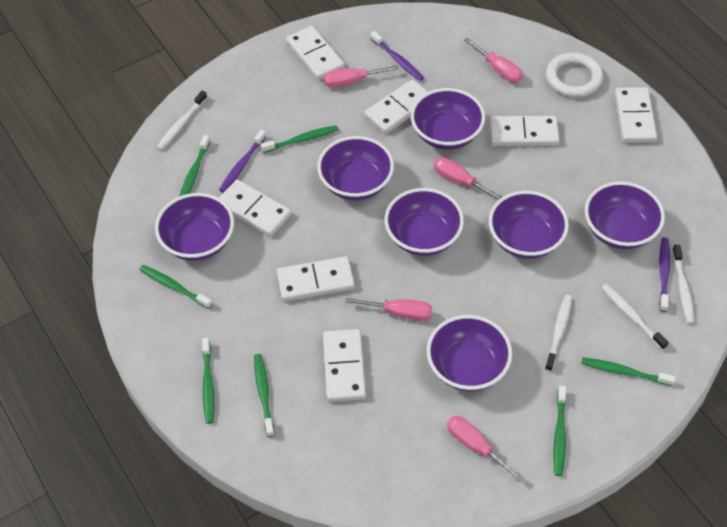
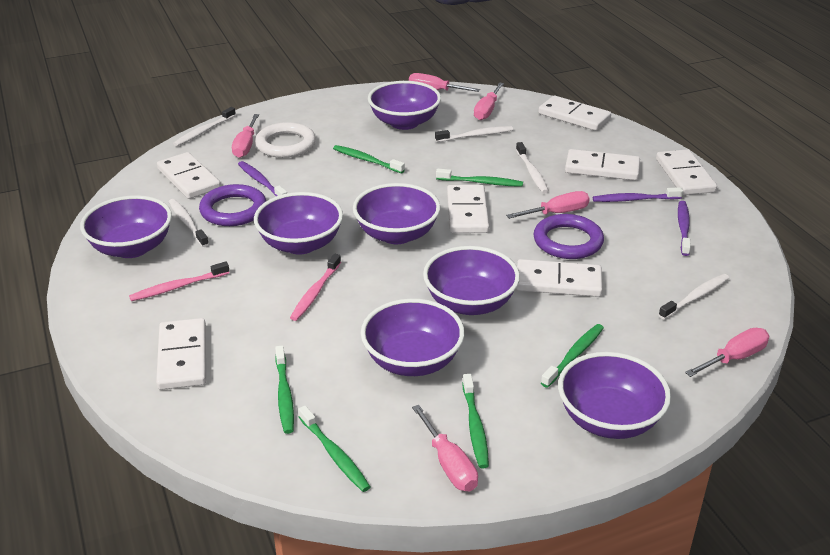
green toothbrush: [139,265,212,309] [179,135,210,197] [202,338,214,424] [254,354,274,437] [260,125,338,153] [554,386,566,476] [581,357,676,386] = 7 -> [275,346,294,434] [298,406,371,492] [333,145,405,173] [436,169,523,187] [462,374,489,468] [541,324,604,388] = 6
pink screwdriver: [324,65,399,88] [345,297,432,321] [434,157,503,200] [447,416,524,482] [464,38,523,83] = 5 -> [232,114,259,158] [409,73,480,92] [412,405,478,491] [474,83,504,120] [506,191,590,219] [685,328,769,377] = 6
pink toothbrush: none = 0 -> [129,261,229,301] [290,254,341,321] = 2
purple ring: none = 0 -> [199,184,266,226] [533,214,604,259] = 2
white toothbrush: [157,91,207,150] [545,295,572,371] [602,284,669,350] [672,245,694,324] = 4 -> [169,199,209,247] [173,107,236,146] [435,126,513,142] [516,142,549,193] [659,274,729,319] = 5

